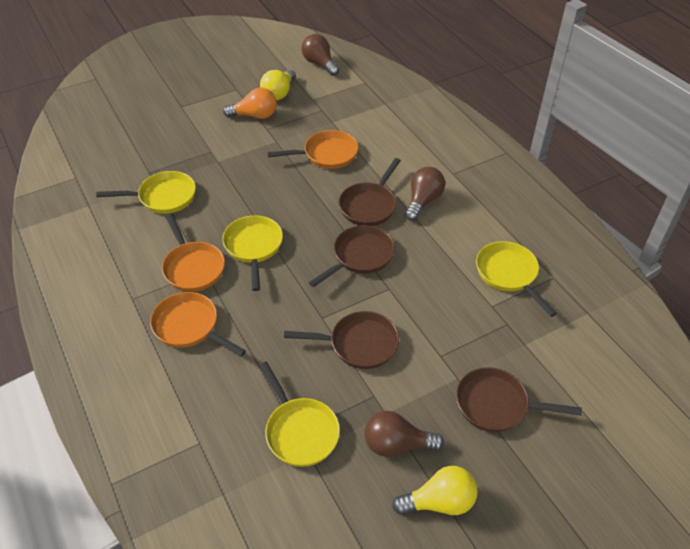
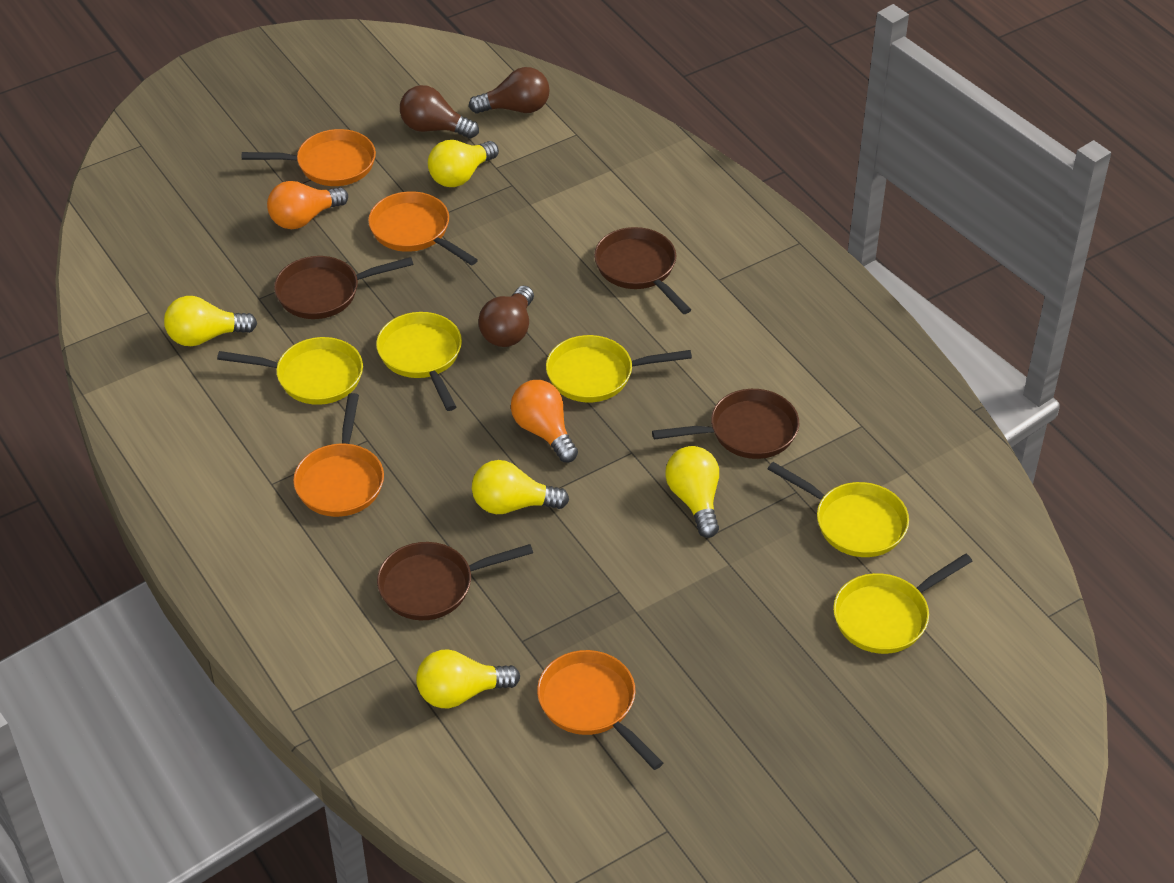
orange light bulb: [223,87,277,119] = 1 -> [267,181,348,229] [511,380,578,462] = 2
orange pan: [150,292,246,357] [162,213,225,292] [267,130,358,169] = 3 -> [242,129,376,186] [293,393,384,517] [368,191,478,265] [537,650,663,770] = 4
yellow light bulb: [260,69,296,100] [392,466,478,515] = 2 -> [164,296,257,346] [416,649,520,708] [428,140,499,187] [472,460,569,514] [665,446,719,538] = 5
yellow pan: [96,171,196,214] [222,215,283,291] [259,362,340,467] [476,241,557,317] = 4 -> [217,337,363,405] [376,312,462,411] [546,335,692,402] [768,462,909,557] [833,554,973,654] = 5

